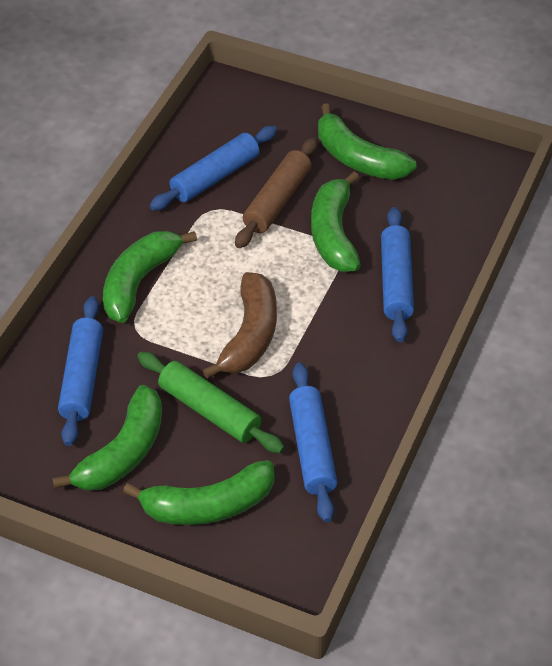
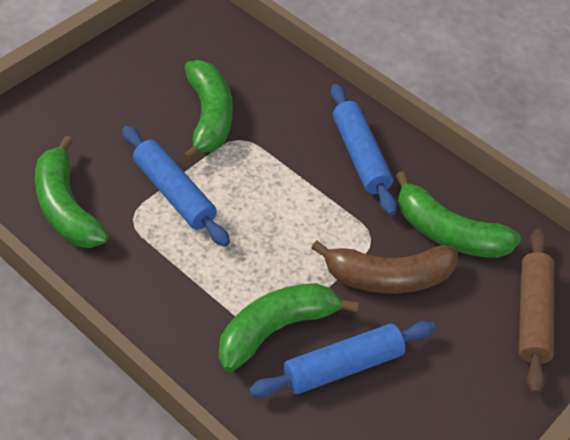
blue rolling pin: [58,296,103,446] [150,126,277,211] [289,363,337,522] [381,207,414,342] = 4 -> [122,126,230,247] [249,321,436,398] [330,84,397,215] = 3
green banana: [52,385,162,491] [103,231,197,323] [123,460,274,525] [311,171,361,272] [318,103,416,180] = 5 -> [35,136,109,248] [182,60,233,162] [219,283,359,372] [395,171,521,258] = 4
green rolling pin: [137,352,285,453] = 1 -> none = 0

